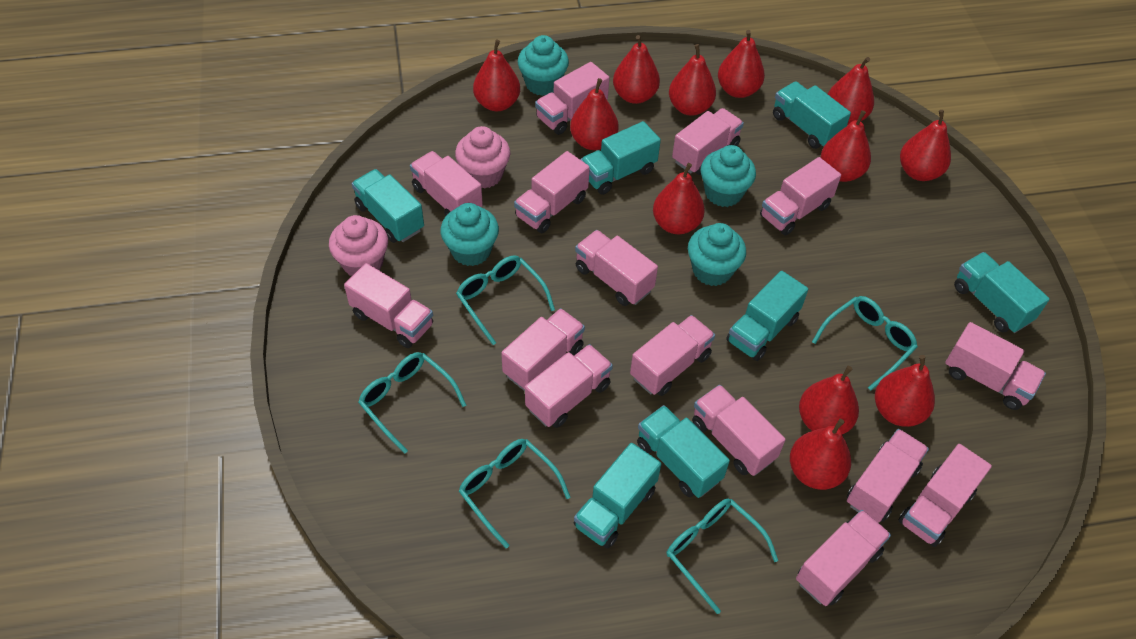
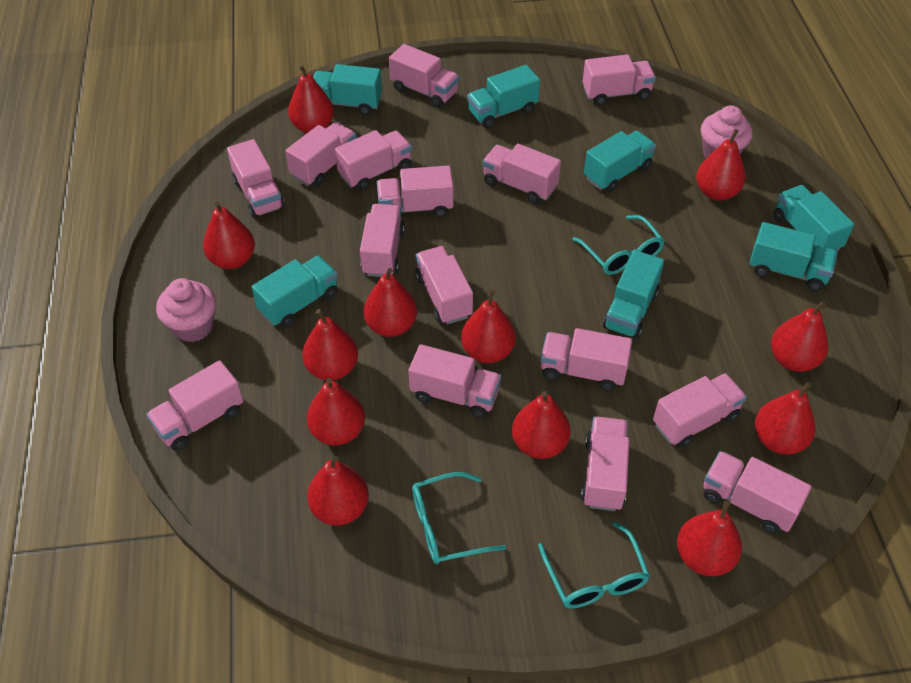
turquoise cupcake: [440,203,499,266] [518,35,569,96] [688,223,746,286] [701,145,756,207] = 4 -> none = 0
turquoise glasses: [358,352,466,454] [456,255,555,345] [459,439,571,548] [666,498,778,614] [812,296,918,391] = 5 -> [412,472,506,564] [538,521,650,609] [572,215,665,275] = 3

